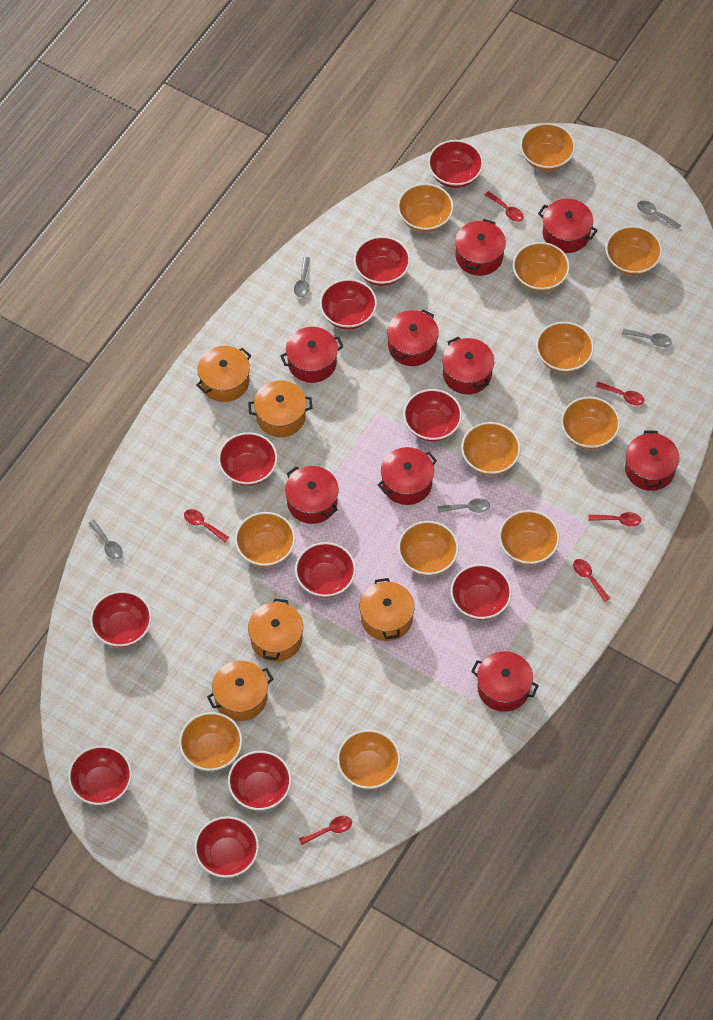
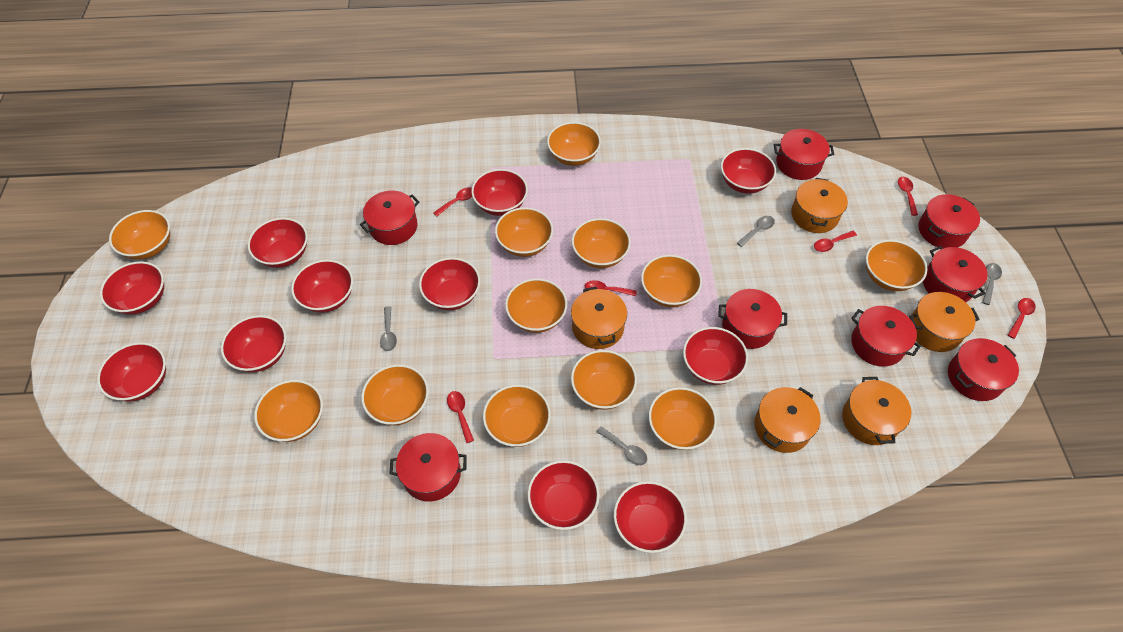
grey spoon: [88,520,123,559] [294,257,310,297] [438,498,490,513] [622,328,672,347] [637,201,681,230] = 5 -> [380,306,397,351] [596,426,647,465] [737,216,775,247] [982,263,1002,305] = 4
red pot: [280,327,343,383] [285,466,339,524] [378,447,437,505] [387,309,439,366] [442,336,494,394] [455,219,506,276] [471,651,539,712] [538,199,598,253] [625,431,679,491] = 9 -> [360,191,419,245] [390,433,466,502] [718,289,787,349] [774,129,834,180] [851,306,921,367] [918,194,980,248] [923,246,988,302] [948,338,1019,401] = 8

